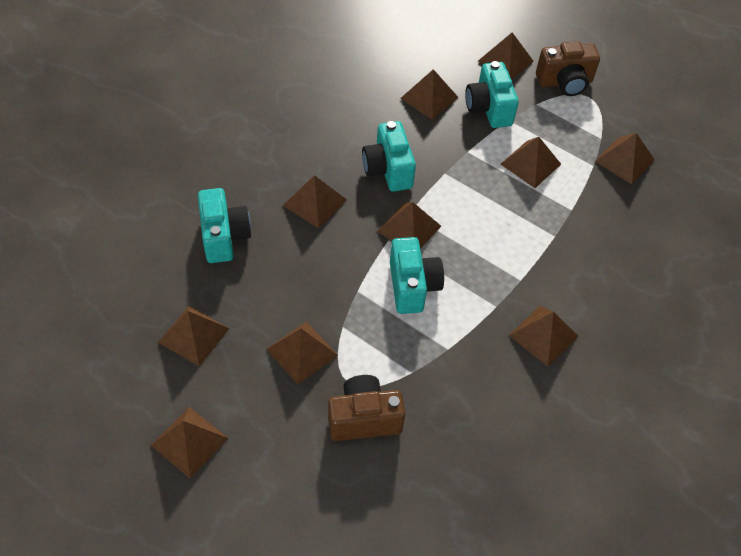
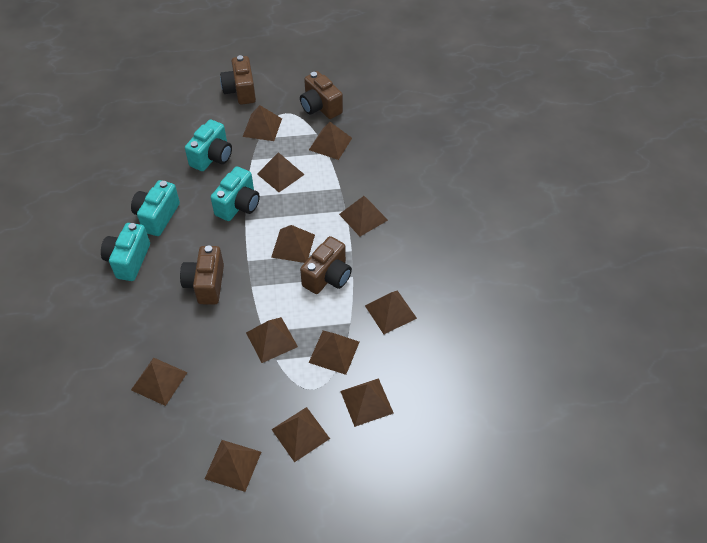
brown camera: [328,375,405,441] [536,41,600,96] = 2 -> [180,245,224,305] [220,55,256,105] [300,71,343,119] [300,236,352,294] = 4
brown pyramid: [151,407,228,478] [158,306,230,366] [267,321,338,384] [283,175,347,228] [377,202,441,249] [400,69,459,120] [478,32,534,80] [501,137,561,188] [509,306,578,367] [595,133,655,184] = 10 -> [131,358,188,406] [205,440,261,492] [243,105,282,141] [246,317,298,363] [257,152,305,192] [271,225,315,263] [271,407,330,462] [309,122,352,160] [309,330,359,375] [339,196,388,236] [340,378,394,427] [365,290,417,334] = 12

